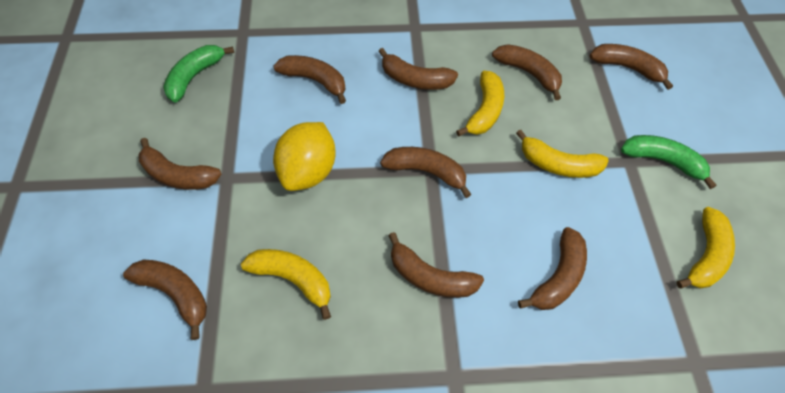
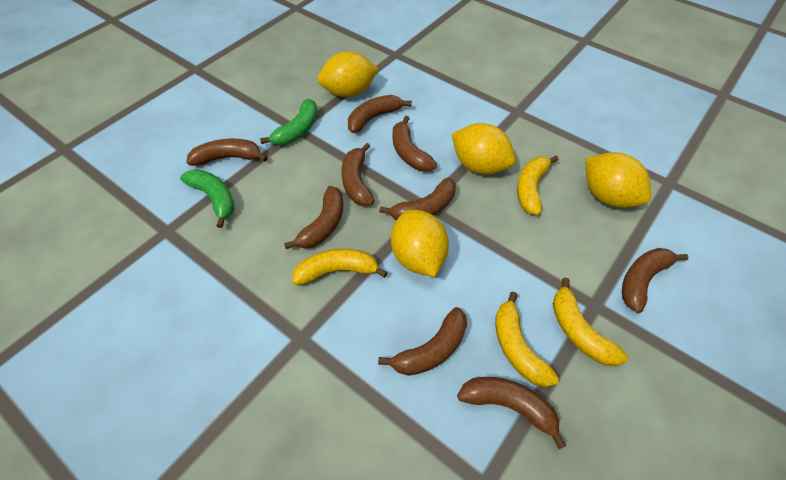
yellow lemon: [273,122,336,191] = 1 -> [318,51,379,97] [391,210,449,277] [452,123,515,174] [586,152,651,208] = 4

